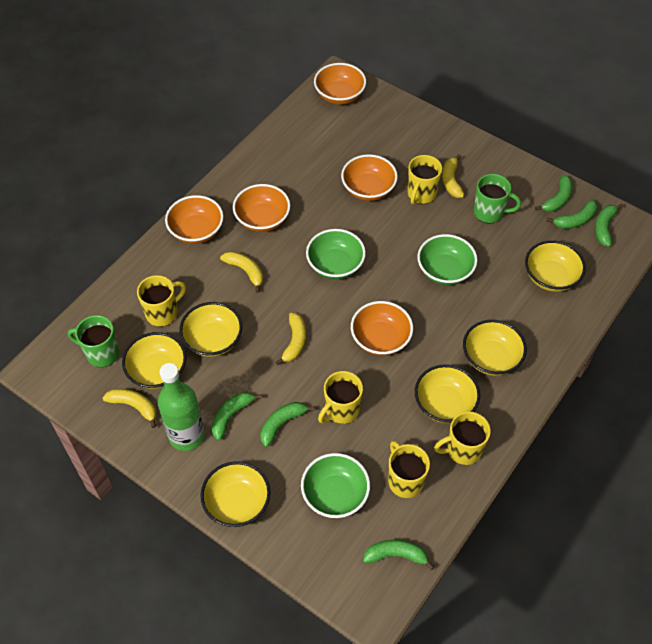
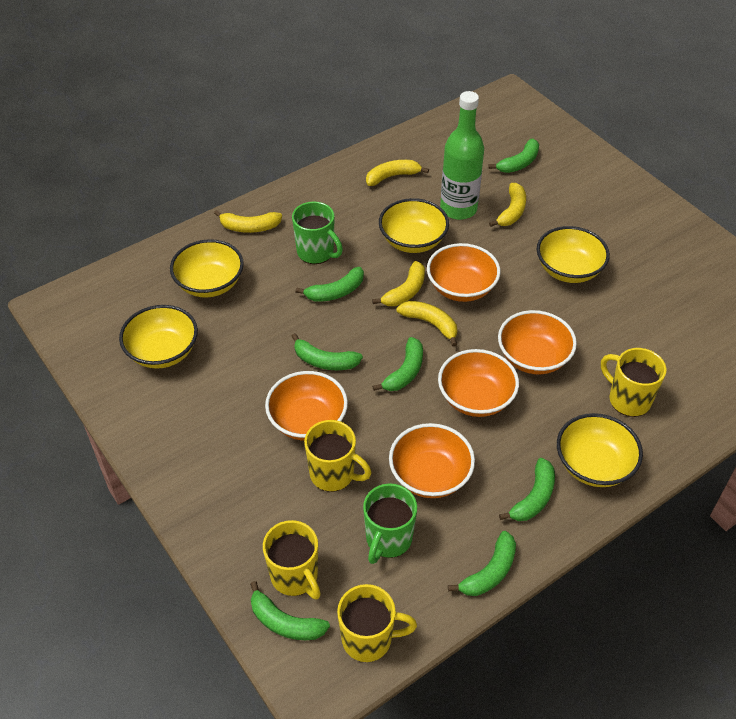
green banana: [211,392,262,441] [260,402,315,447] [363,540,434,570] [535,175,572,212] [547,199,597,229] [595,204,624,247] = 6 -> [250,581,330,640] [291,333,363,370] [296,267,364,302] [372,337,423,391] [448,531,516,596] [489,139,539,173] [499,458,555,521] = 7
green bowl: [301,453,370,518] [306,229,366,279] [417,234,477,285] = 3 -> none = 0
yellow banana: [103,389,156,428] [220,251,263,293] [276,313,306,365] [442,154,465,198] = 4 -> [214,210,282,233] [366,160,429,186] [372,261,425,306] [396,301,457,347] [489,183,526,227] = 5
yellow bowl: [122,332,186,389] [179,302,242,357] [200,461,270,527] [415,365,480,423] [463,320,527,376] [525,240,586,292] = 6 -> [119,305,198,369] [170,239,244,298] [379,198,449,253] [537,226,610,283] [557,413,643,487] = 5
yellow mug: [137,275,186,327] [318,371,363,424] [388,441,430,498] [408,155,442,205] [434,412,491,465] = 5 -> [263,520,321,600] [304,420,371,492] [337,584,417,662] [601,348,666,417] = 4

